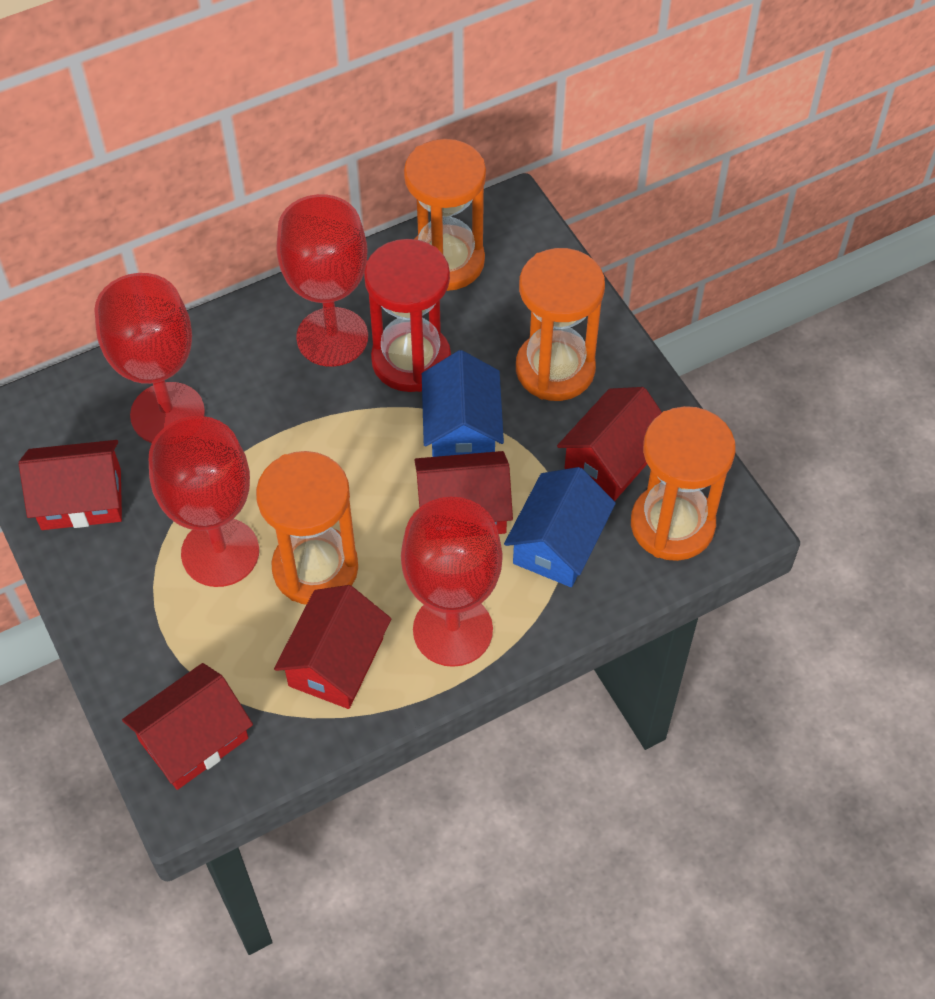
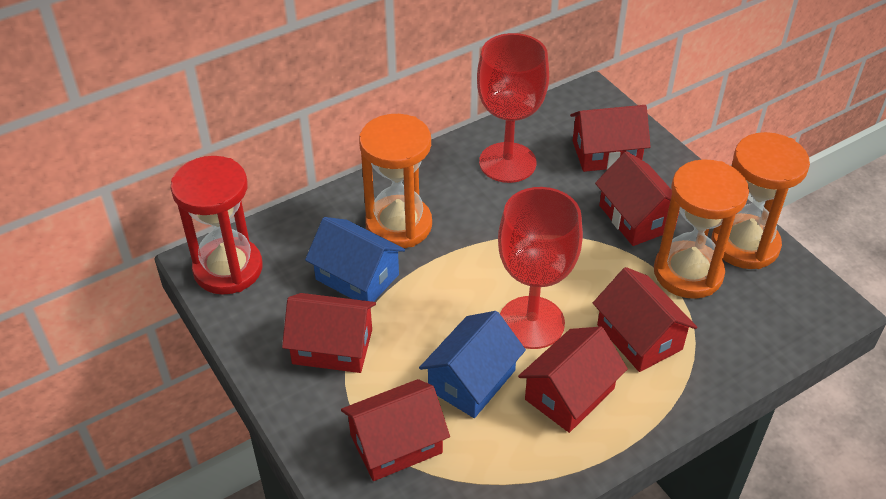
orange hourglass: [256,451,358,605] [404,139,486,291] [516,248,605,401] [631,406,735,561] = 4 -> [359,114,432,248] [654,159,749,299] [711,132,810,269] = 3
red goblet: [94,273,205,443] [149,416,259,587] [277,194,368,367] [401,497,502,667] = 4 -> [477,33,549,183] [498,187,583,349] = 2
red house: [19,440,122,530] [122,663,253,790] [274,585,391,709] [414,451,513,534] [557,387,662,501] = 5 -> [282,293,376,373] [341,379,450,481] [518,327,628,433] [570,105,651,172] [593,267,697,372] [595,151,679,246] = 6

